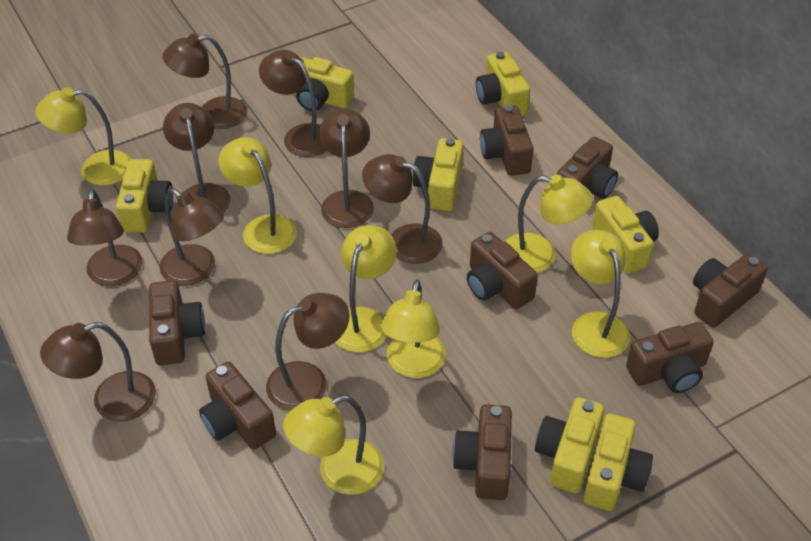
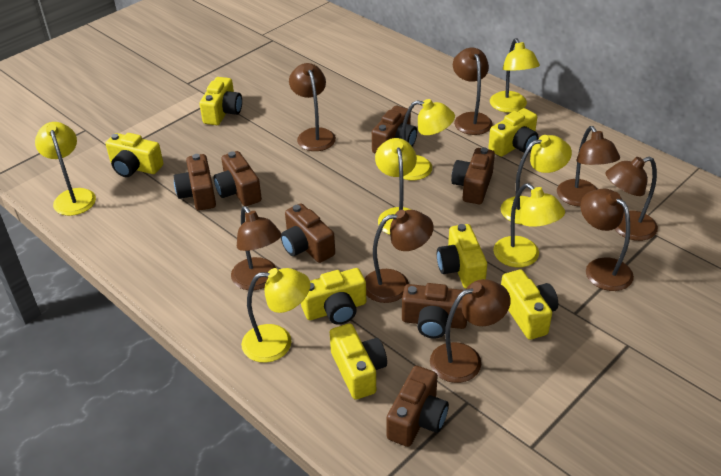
brown camera: [149,280,205,365] [199,361,276,450] [452,404,512,500] [467,232,538,309] [480,105,533,176] [557,137,618,199] [626,322,714,393] [693,253,768,328] = 8 -> [174,154,216,211] [214,151,262,206] [281,203,335,263] [372,106,417,154] [386,366,449,447] [402,283,467,338] [451,148,495,204] = 7
brown lamp: [40,322,156,422] [67,189,143,286] [160,188,224,286] [163,34,247,129] [163,103,230,213] [259,50,327,157] [266,293,350,411] [319,109,374,228] [362,154,443,264] = 9 -> [231,206,281,290] [289,63,336,151] [364,210,434,303] [430,279,510,383] [453,48,493,135] [557,126,620,206] [580,189,634,291] [606,157,658,241] = 8

